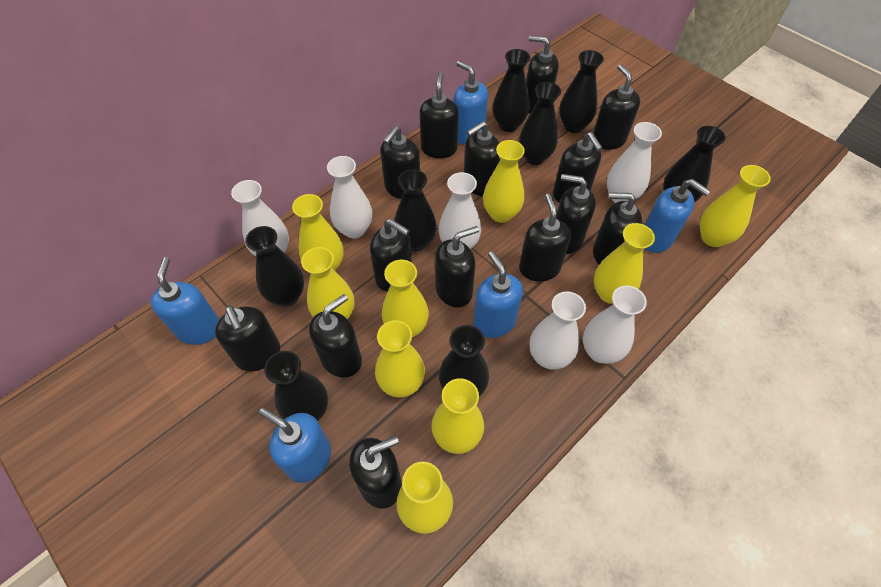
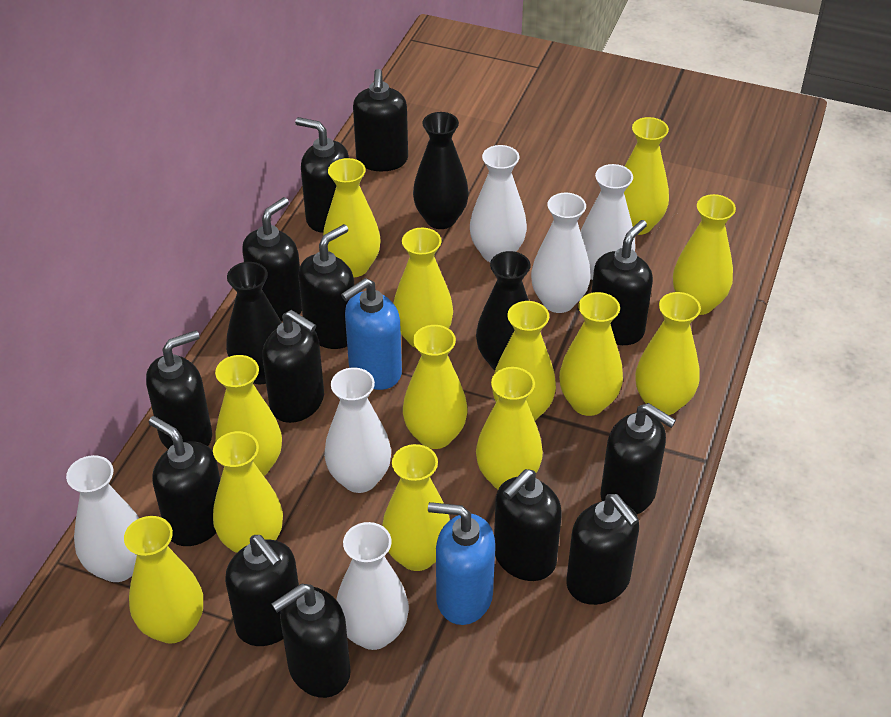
black soap dispenser: [215,306,280,371] [309,294,362,378] [349,436,402,509] [370,219,412,292] [380,126,420,199] [420,72,459,158] [435,226,479,308] [464,121,500,196] [519,194,571,282] [526,35,559,114] [553,132,602,203] [556,174,596,254] [593,64,640,150] [593,192,642,265] = 14 -> [146,330,212,449] [149,416,220,546] [225,535,299,646] [242,197,302,322] [262,310,324,423] [272,584,351,698] [295,117,349,232] [298,224,355,349] [353,69,408,172] [494,469,562,581] [567,494,639,605] [591,220,653,345] [600,403,676,514] = 13
black vase: [245,226,304,307] [264,351,328,421] [394,169,437,251] [439,325,489,397] [493,49,530,132] [519,82,561,165] [559,50,604,133] [663,126,726,202] = 8 -> [226,262,282,384] [413,112,469,229] [476,251,531,370] = 3
blue soap dispenser: [151,257,220,345] [259,407,331,483] [453,61,488,144] [473,251,523,338] [644,179,711,253] = 5 -> [341,278,402,390] [428,502,495,625] = 2
yellow vase: [292,194,343,271] [301,247,354,319] [375,320,425,397] [382,260,429,337] [397,462,453,534] [431,378,484,454] [483,140,525,223] [594,223,655,304] [700,165,771,247] = 9 -> [124,516,203,644] [213,431,283,553] [215,355,282,476] [323,158,380,277] [382,444,450,571] [394,228,453,348] [403,325,468,449] [476,367,543,489] [492,301,556,421] [559,292,623,416] [624,117,669,235] [635,292,701,415] [673,194,736,315] = 13

